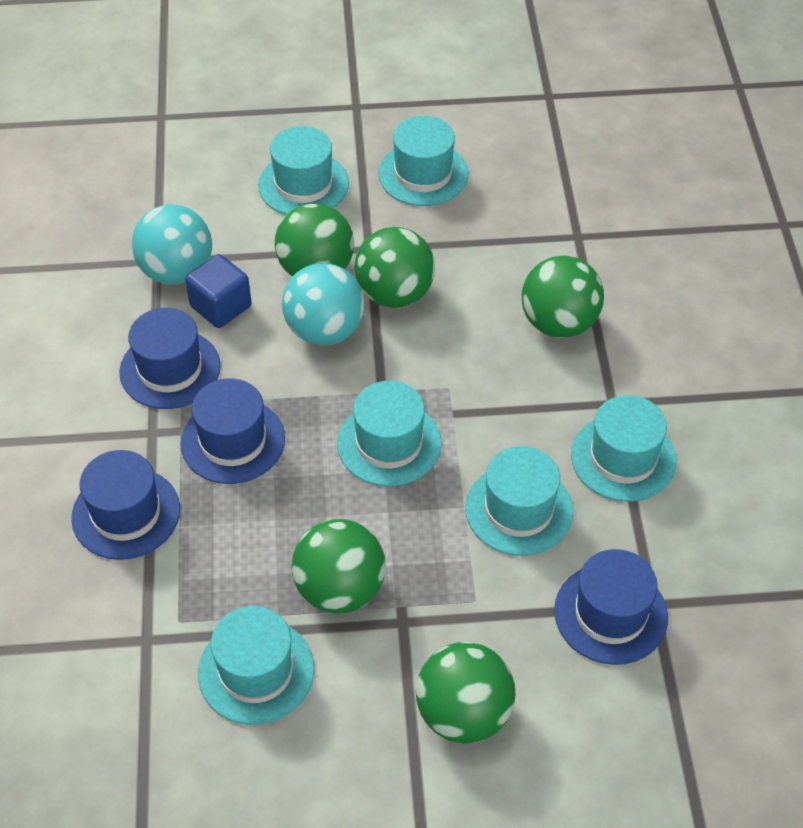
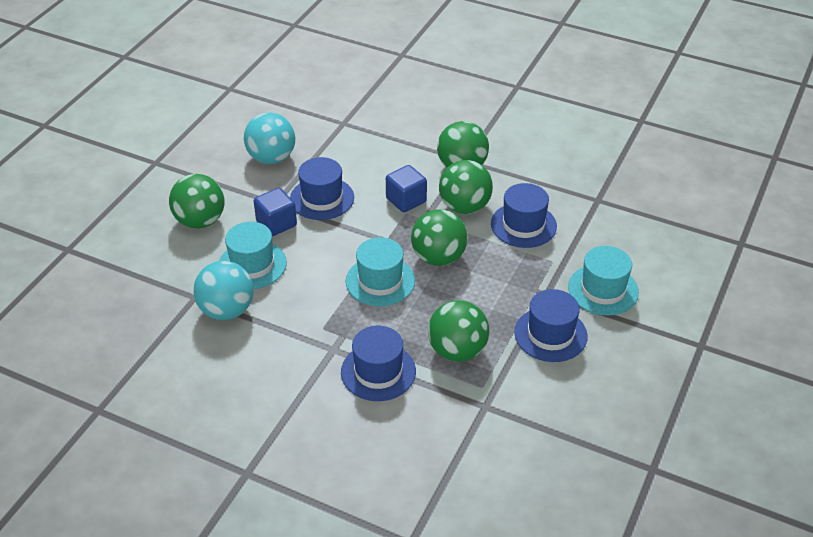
blue cube: [185,254,252,328] = 1 -> [254,188,297,236] [386,165,427,212] = 2
turquoise hat: [198,606,314,725] [258,126,349,215] [337,381,442,486] [378,116,468,206] [465,446,573,556] [571,395,677,502] = 6 -> [219,222,287,289] [346,237,415,306] [568,246,639,315] = 3

